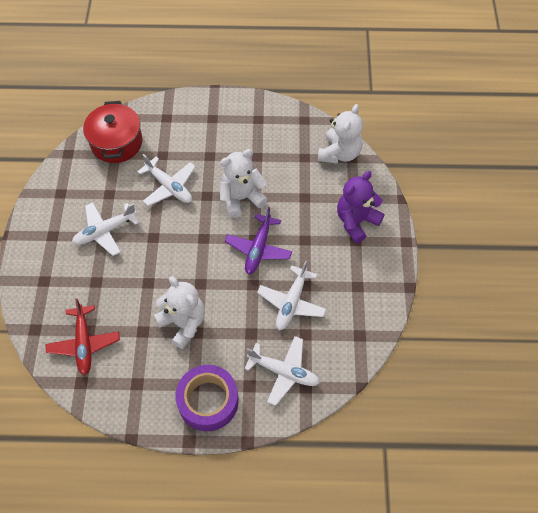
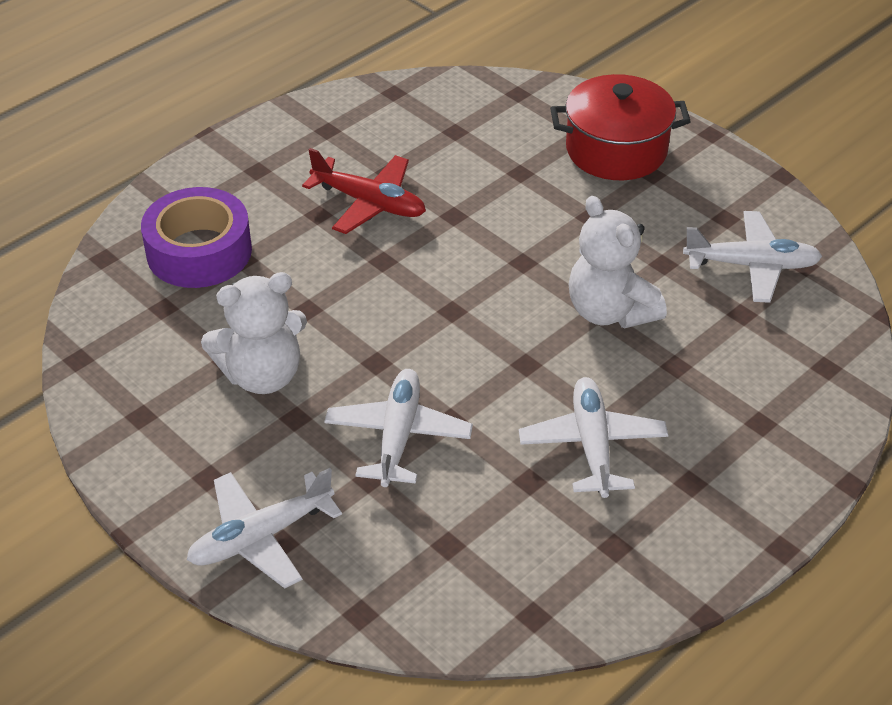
purple plane: [225,207,292,274] = 1 -> none = 0
purple teddy bear: [337,171,384,243] = 1 -> none = 0
white teddy bear: [154,276,205,349] [220,149,268,218] [318,104,363,164] = 3 -> [201,272,307,394] [569,196,667,328] = 2

